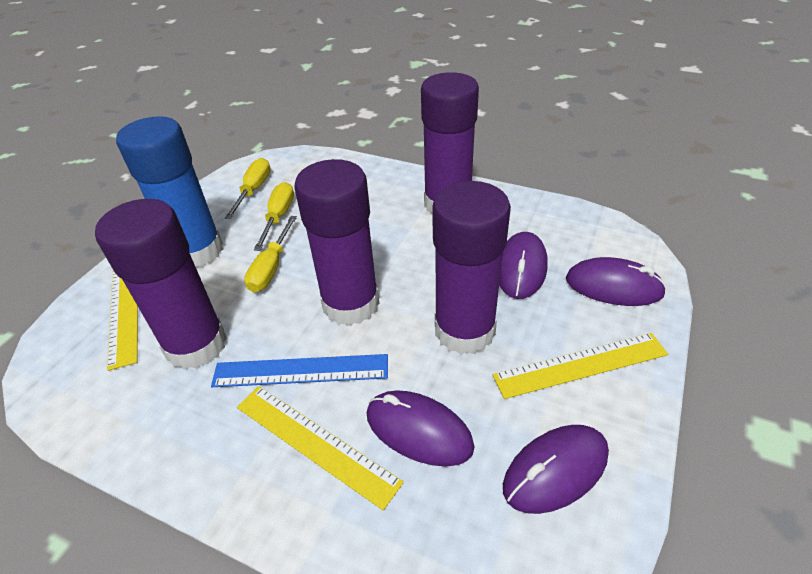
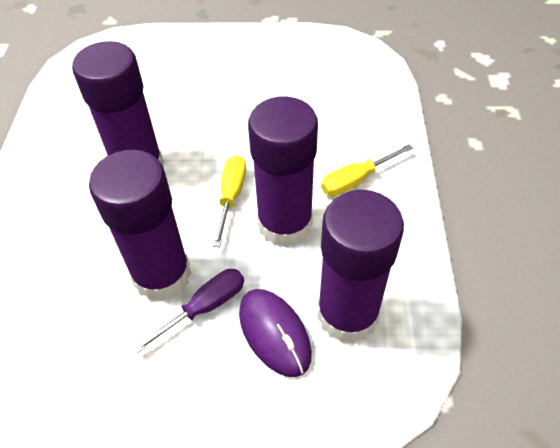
blue glue stick: [116,116,223,267] = 1 -> none = 0
blue ruler: [211,354,388,387] = 1 -> none = 0
purple mouse: [367,390,474,467] [499,232,548,299] [503,425,609,514] [566,257,667,306] = 4 -> [239,289,312,377] = 1
purple screwdriver: none = 0 -> [132,269,244,354] = 1
yellow ruler: [107,270,138,371] [237,386,404,510] [493,333,668,399] = 3 -> none = 0
yellow screwdriver: [225,158,270,219] [244,216,297,292] [254,182,294,251] = 3 -> [213,155,246,247] [321,144,413,196] = 2

